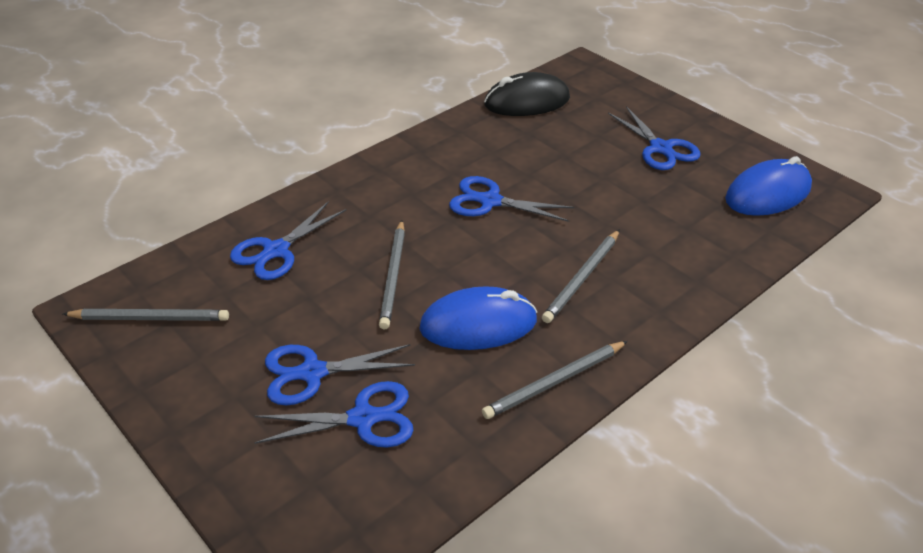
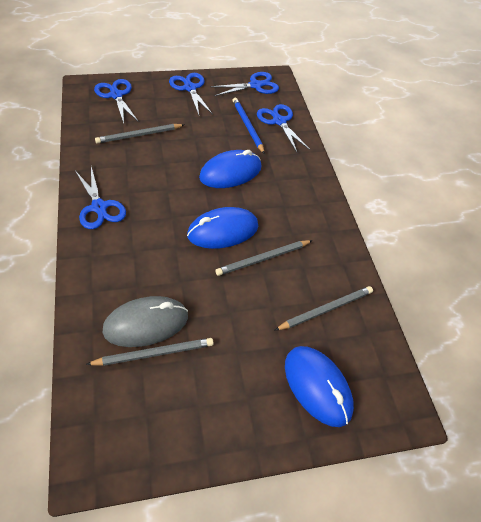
black mouse: [484,72,570,116] = 1 -> none = 0
blue mouse: [419,286,537,350] [725,156,812,216] = 2 -> [187,207,258,249] [199,150,261,188] [285,346,354,427] = 3
blue pencil: none = 0 -> [232,98,265,154] = 1
grey mouse: none = 0 -> [103,296,188,347] = 1

